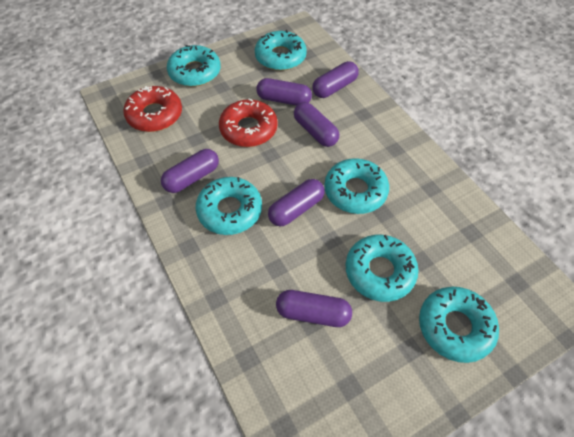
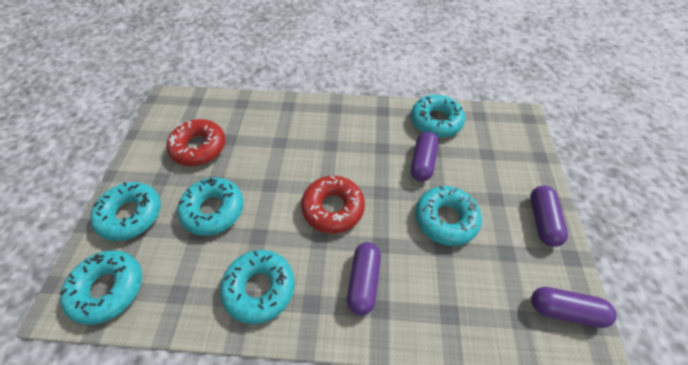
purple capsule: [161,149,219,193] [256,78,312,106] [268,179,325,227] [276,290,352,327] [294,102,339,147] [312,61,359,98] = 6 -> [347,242,381,315] [411,131,439,181] [530,186,568,247] [531,287,617,328] = 4

